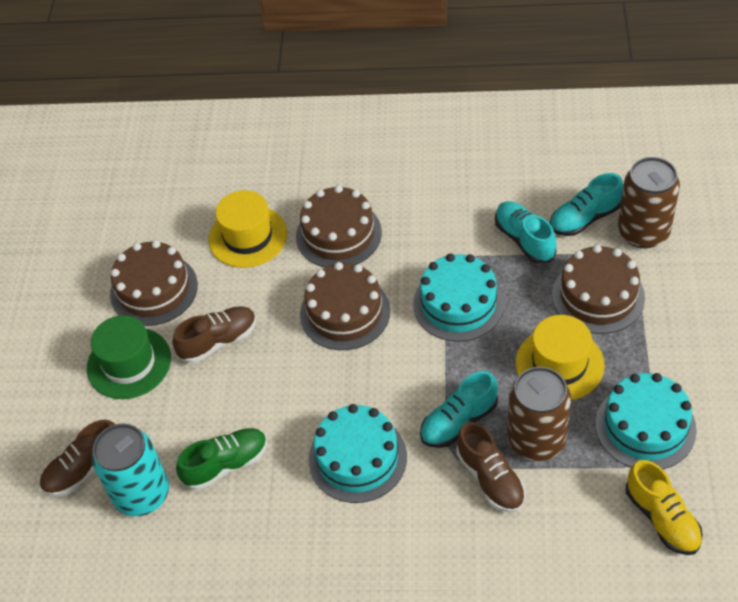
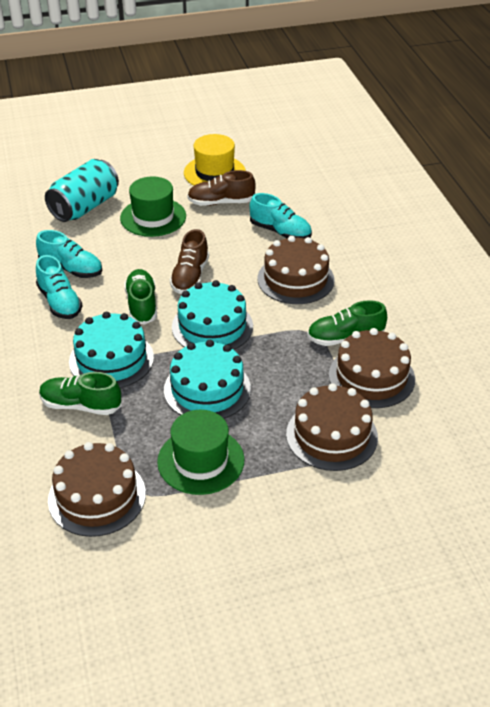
brown can: [508,367,571,461] [618,157,680,248] = 2 -> none = 0
brown shoe: [40,419,116,497] [173,306,256,363] [456,422,525,513] = 3 -> [170,229,209,294] [187,170,256,206] = 2
green hat: [87,315,171,399] = 1 -> [120,176,186,237] [157,410,244,495] = 2
green shoe: [176,428,267,490] = 1 -> [39,372,122,415] [124,269,157,325] [307,300,387,346] = 3
yellow hat: [208,190,287,268] [516,315,605,400] = 2 -> [184,134,246,186] = 1
yellow shoe: [626,460,703,555] = 1 -> none = 0

